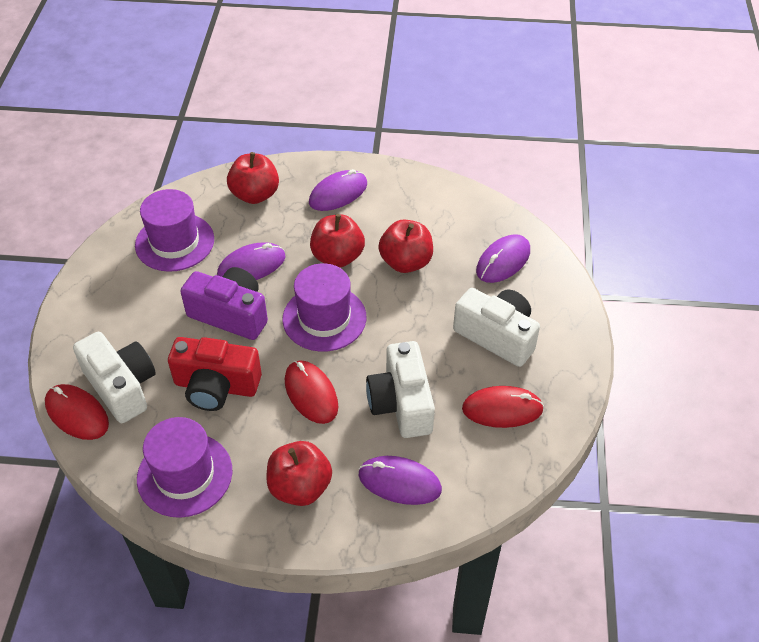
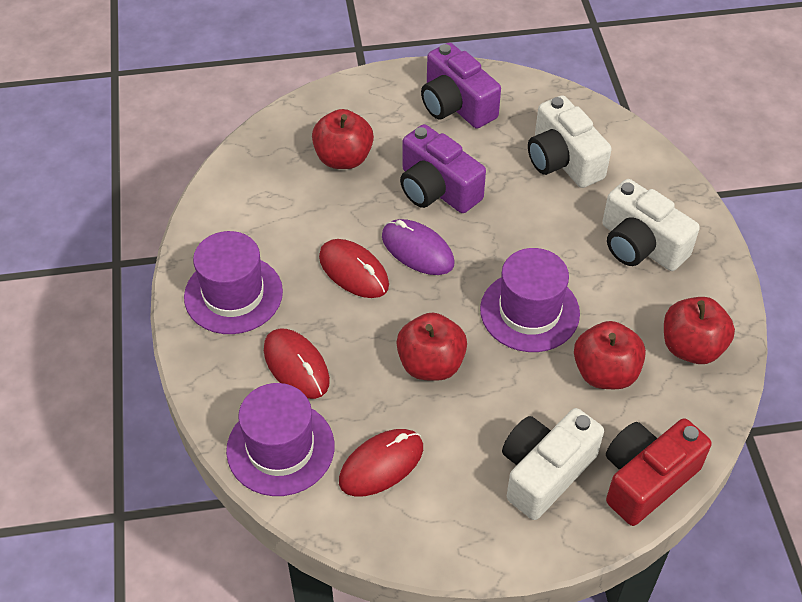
purple camera: [180,267,268,340] = 1 -> [400,124,486,213] [421,42,501,129] = 2
purple mouse: [217,242,286,280] [309,169,367,211] [358,456,442,505] [476,234,530,283] = 4 -> [382,219,455,275] = 1

